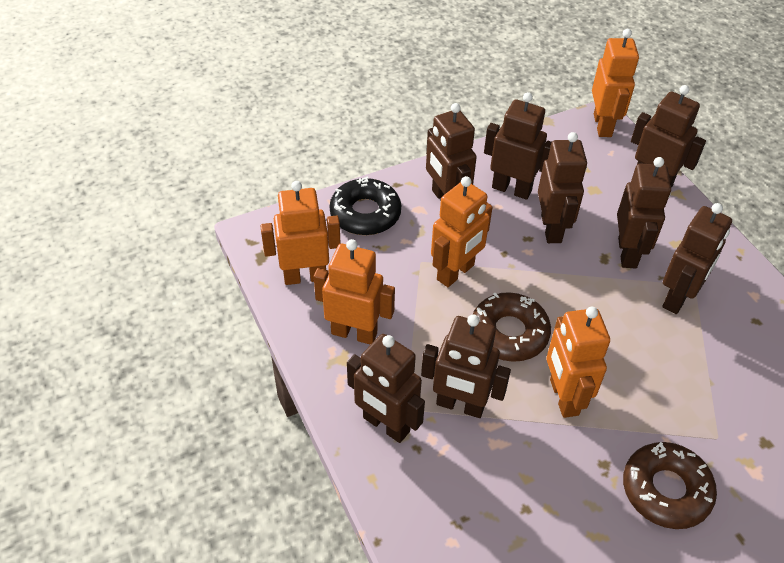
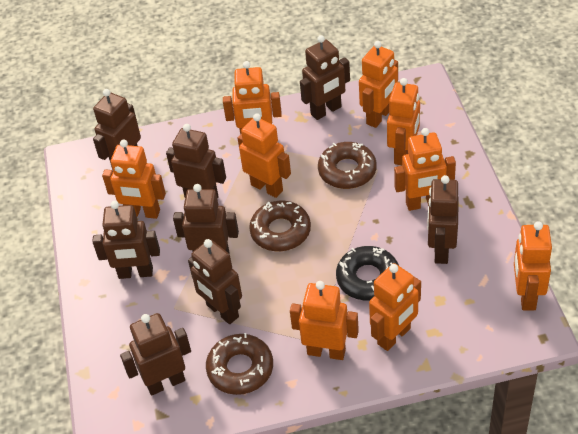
brown donut: [473,292,551,362] [623,442,717,529] = 2 -> [206,333,273,395] [249,201,311,251] [318,142,377,189] = 3
orange robot: [261,181,341,285] [314,239,395,345] [431,176,493,287] [546,307,610,418] [592,29,639,137] = 5 -> [102,140,166,219] [223,61,282,134] [238,113,291,198] [290,281,359,360] [359,41,398,128] [369,263,421,351] [387,78,420,165] [394,128,456,211] [514,221,552,310] = 9

